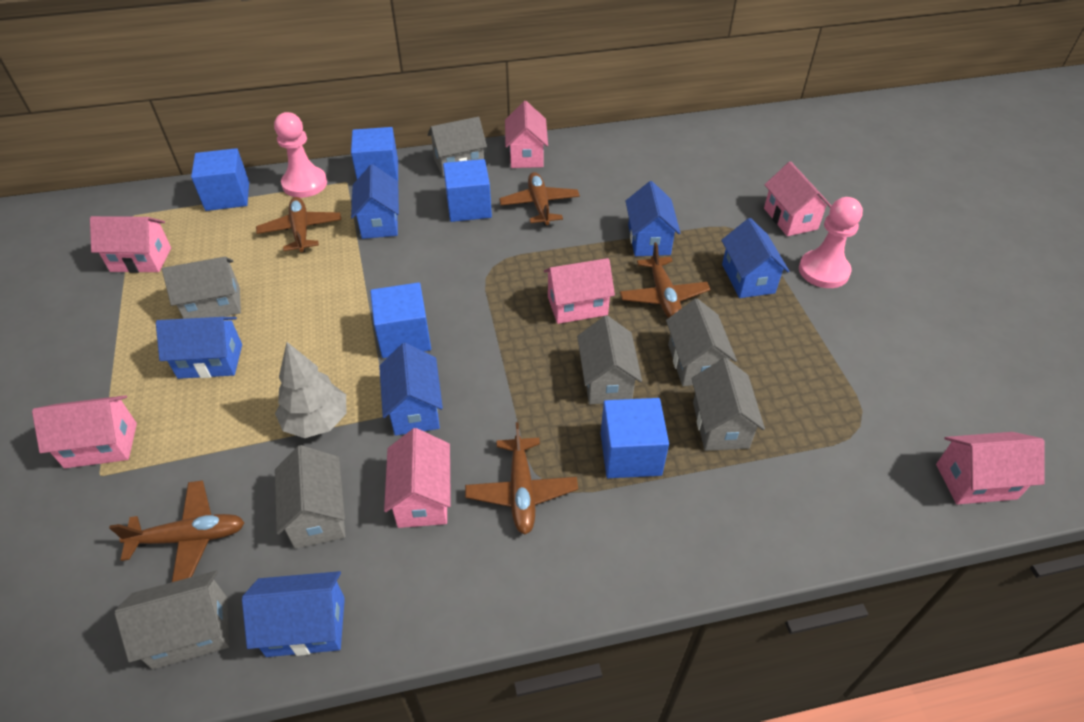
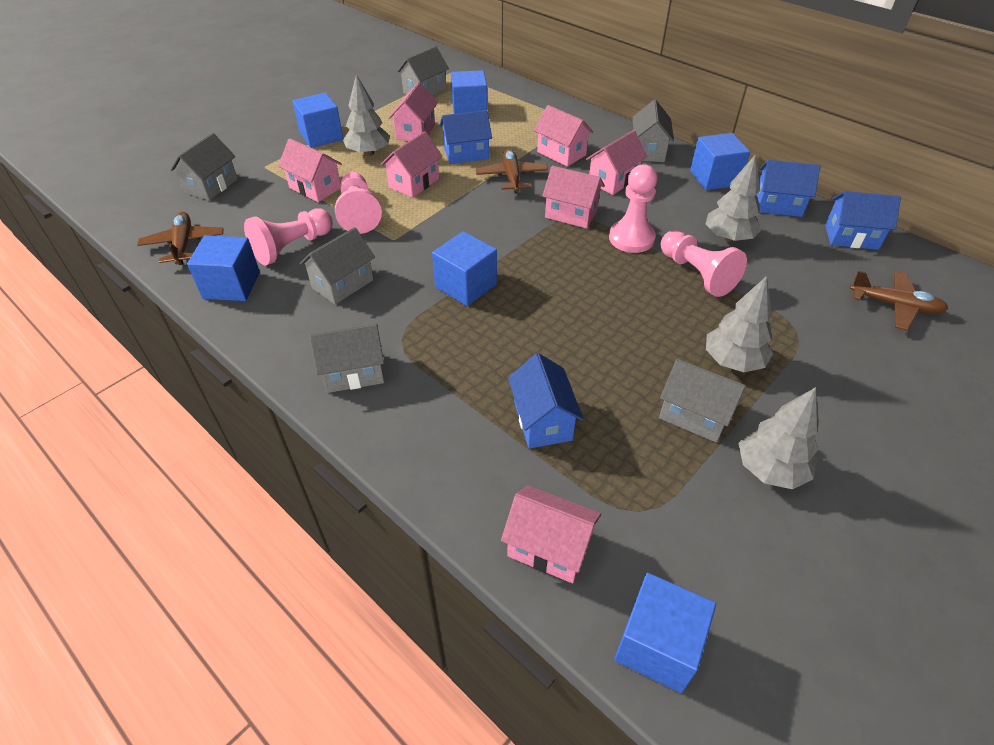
blue cube: [191,148,249,211] [351,127,398,181] [370,282,431,358] [443,159,492,222] [601,398,669,478] = 5 -> [187,235,260,301] [292,93,343,148] [432,231,497,306] [451,70,487,114] [614,573,716,693] [690,133,750,190] = 6
blue house: [156,317,242,379] [242,571,345,657] [351,164,399,239] [379,343,443,436] [626,181,681,256] [721,218,789,298] = 6 -> [440,110,492,164] [508,353,584,449] [757,160,820,217] [825,191,901,250] = 4
brown plane: [109,480,245,582] [256,197,341,252] [465,422,578,535] [499,172,580,226] [620,242,711,318] = 5 -> [137,212,223,265] [476,149,548,194] [849,271,948,331] = 3
grey house: [115,570,229,669] [162,257,241,319] [275,445,345,549] [428,117,487,177] [577,315,642,404] [666,298,737,386] [692,358,765,451] = 7 -> [170,133,238,201] [300,227,375,304] [309,323,384,393] [397,46,449,96] [633,100,674,162] [659,359,746,443] = 6
grey tree: [275,342,346,438] = 1 -> [343,74,390,156] [706,154,762,242] [706,276,773,372] [738,387,819,489] = 4
pink pawn: [274,112,327,198] [799,197,863,288] = 2 -> [244,208,333,265] [335,172,382,234] [609,164,658,253] [661,230,747,297] = 4

